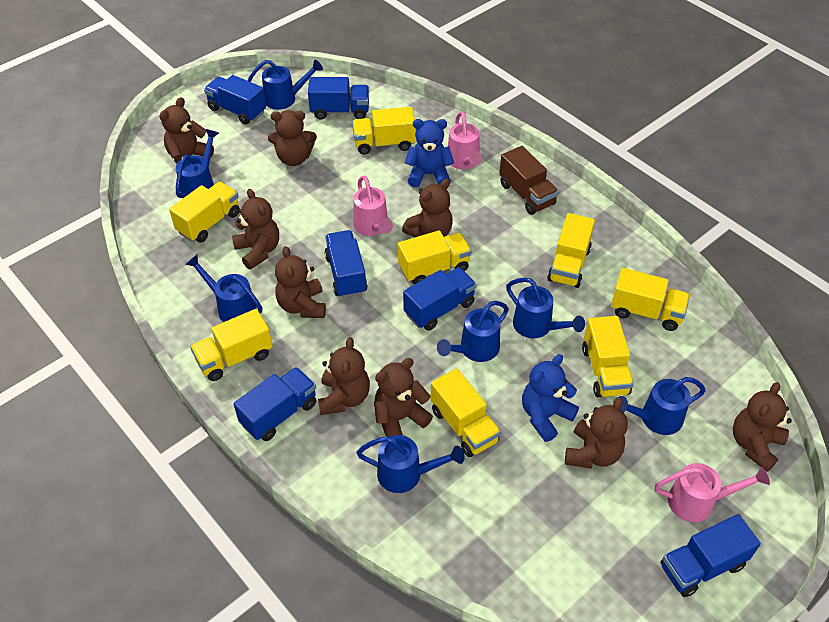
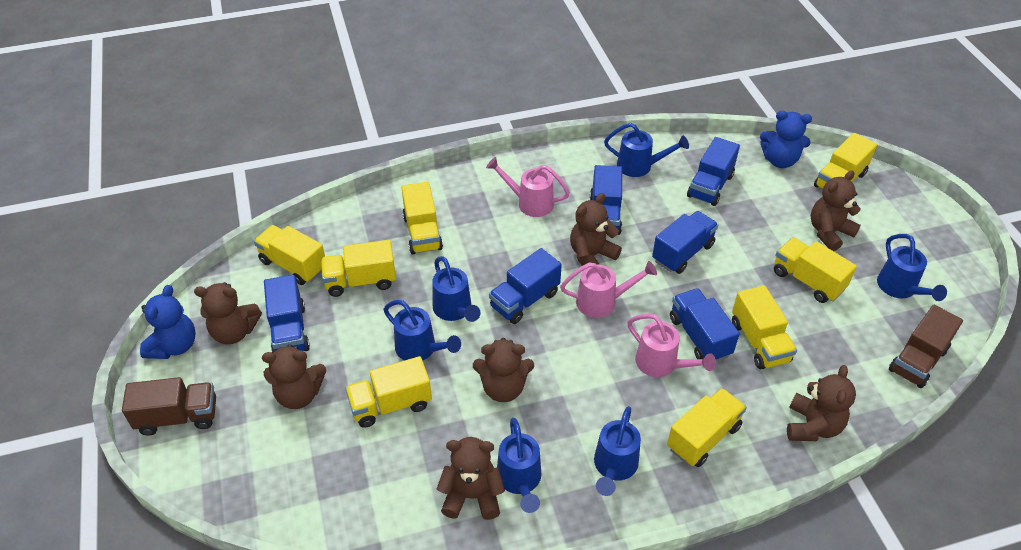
blue watering can: [176,129,219,198] [185,255,262,322] [248,60,323,110] [356,435,464,493] [437,301,509,362] [506,278,585,338] [613,377,706,435] = 7 -> [383,300,461,360] [432,256,481,322] [497,418,541,513] [594,406,641,496] [604,123,689,177] [877,234,947,301] = 6
brown teddy bear: [159,97,214,164] [232,189,279,270] [268,110,317,166] [275,246,326,318] [318,337,370,415] [374,358,433,437] [402,179,453,238] [565,397,628,469] [733,382,792,472] = 9 -> [194,282,262,344] [262,344,326,409] [437,437,505,520] [473,338,534,402] [570,193,622,266] [787,365,856,441] [811,170,861,251] = 7
brown truck: [499,146,559,215] = 1 -> [122,377,216,436] [889,305,963,388] = 2

